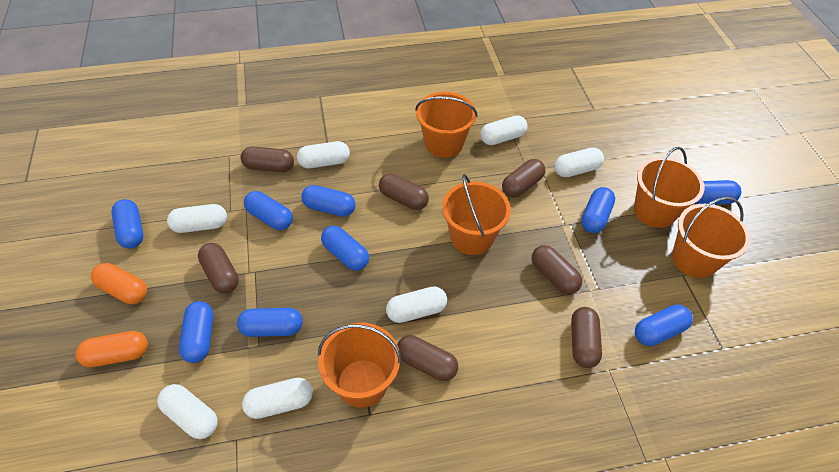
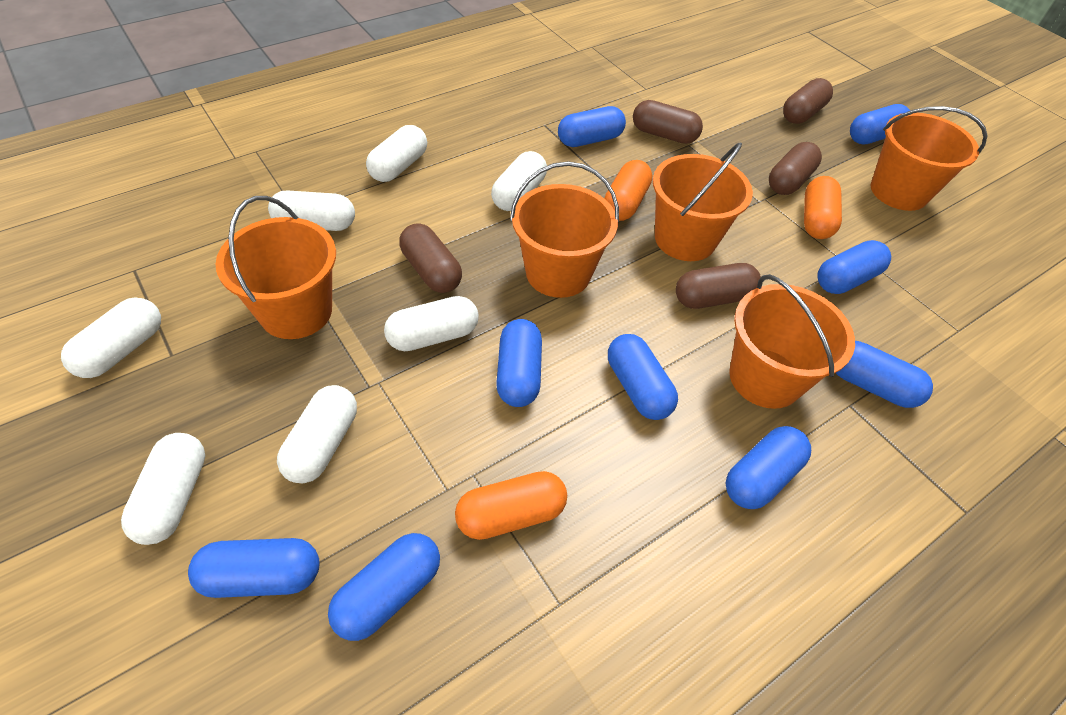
brown capsule: [198,243,239,293] [241,147,294,172] [379,173,429,210] [397,335,458,381] [502,159,545,198] [532,245,582,294] [571,307,602,368] = 7 -> [399,223,462,293] [633,100,703,144] [676,263,761,309] [769,142,822,195] [783,78,833,124] = 5
orange capsule: [76,331,148,367] [91,263,147,304] = 2 -> [455,471,567,540] [604,160,652,221] [804,176,842,239] = 3

